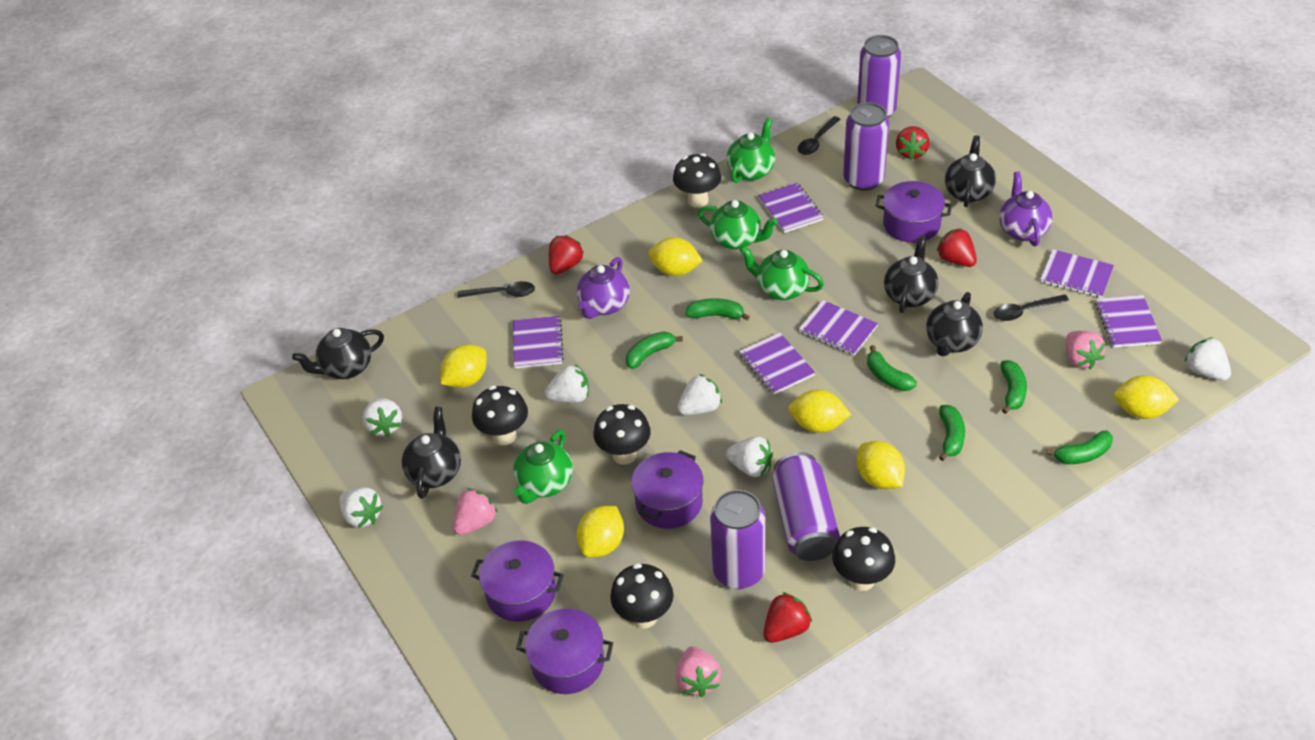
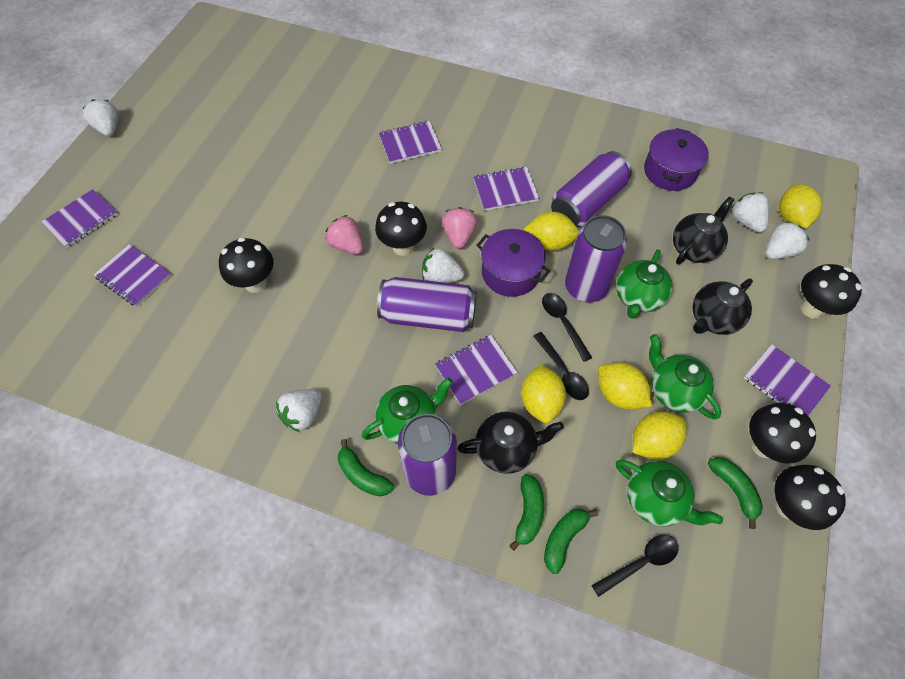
black teapot: [292,328,384,379] [401,407,461,499] [884,235,938,313] [926,292,983,357] [945,135,996,207] = 5 -> [457,412,564,474] [673,196,734,264] [692,279,753,335] = 3
green banana: [626,331,683,369] [685,298,750,320] [867,345,917,391] [939,405,965,461] [1001,360,1027,414] [1046,431,1113,464] = 6 -> [338,439,394,496] [509,474,544,551] [544,509,598,574] [708,457,763,529] = 4
pink strawberry: [453,488,498,535] [676,646,721,697] [1066,331,1106,369] = 3 -> [325,215,364,255] [442,207,477,249] = 2
purple pot: [471,540,564,622] [516,608,613,694] [631,450,703,529] [876,181,952,243] = 4 -> [476,229,550,297] [644,128,709,191] = 2
purple teapot: [577,257,630,319] [999,172,1053,246] = 2 -> none = 0
red strawberry: [549,235,584,275] [763,592,812,643] [896,126,930,160] [936,228,977,267] = 4 -> none = 0
white strawberry: [340,487,383,528] [362,398,402,437] [545,364,589,403] [677,374,722,415] [726,436,773,477] [1185,337,1231,381] = 6 -> [82,99,118,136] [276,389,322,432] [422,248,464,283] [731,192,769,233] [765,221,810,259] = 5
yellow lemon: [441,344,487,388] [576,506,624,557] [648,237,703,276] [789,390,851,433] [857,441,905,489] [1114,375,1179,419] = 6 -> [521,364,566,423] [524,212,579,251] [598,363,652,410] [632,411,687,460] [779,184,822,228] = 5

